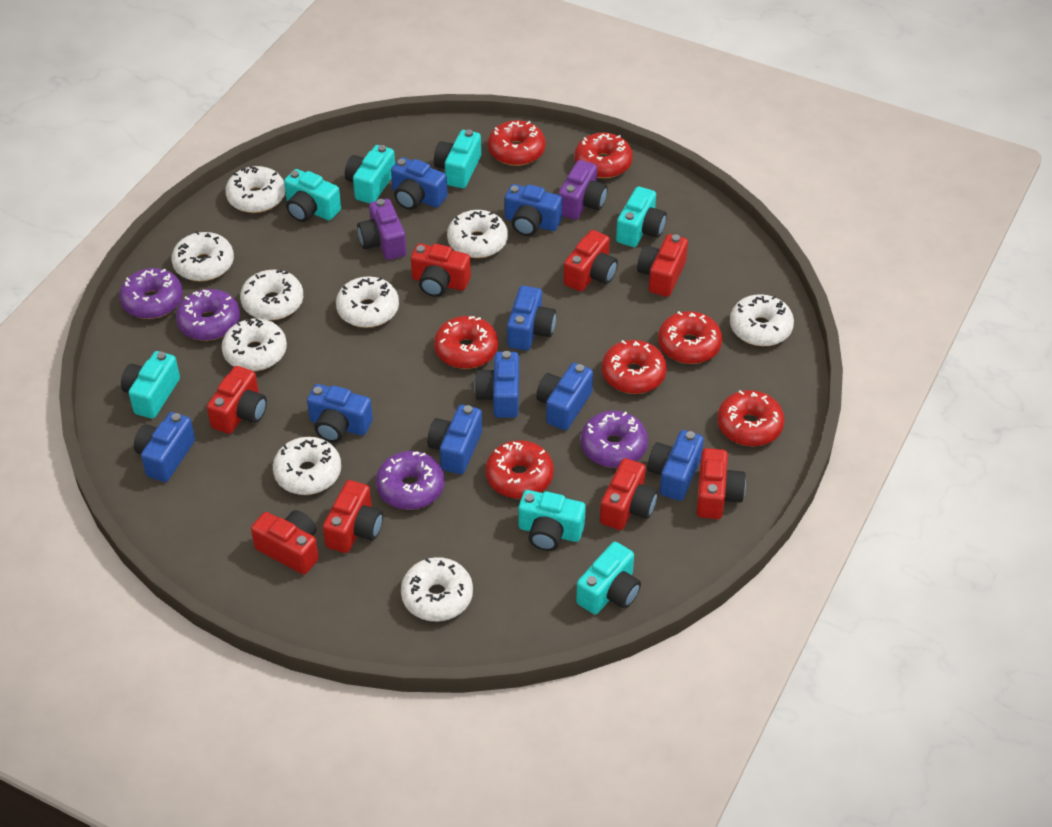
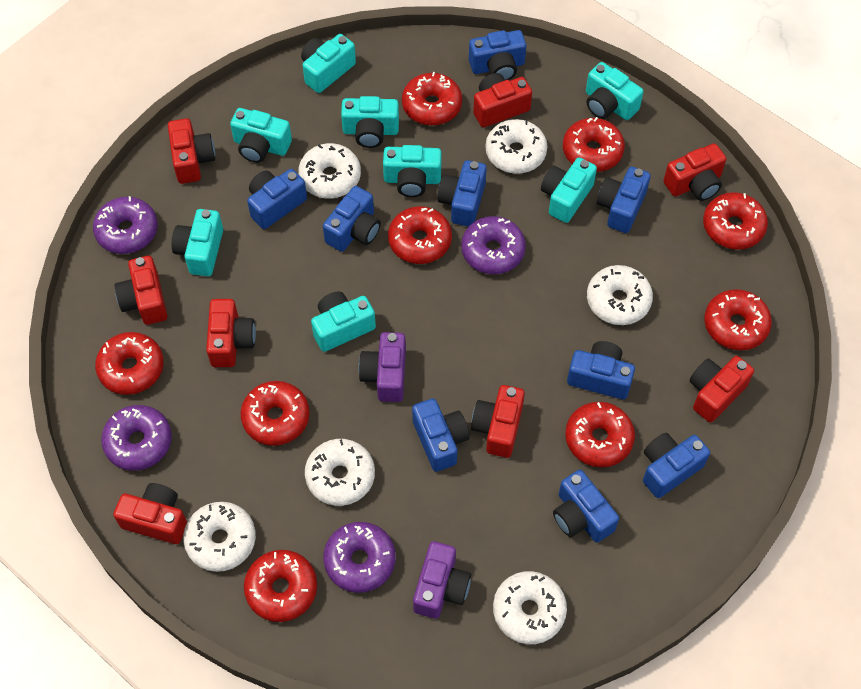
red donut: [434,316,498,369] [485,440,554,499] [488,120,546,166] [574,133,633,178] [602,340,667,394] [658,311,722,364] [717,390,785,446] = 7 -> [95,332,164,395] [240,381,310,446] [244,550,317,622] [388,206,452,264] [402,72,462,125] [563,117,625,172] [565,402,635,467] [703,192,768,250] [704,289,772,350] = 9
turquoise camera: [121,351,180,419] [284,169,341,222] [345,145,395,204] [434,129,481,188] [518,490,586,551] [576,542,641,614] [616,186,667,247] = 7 -> [172,209,223,276] [230,108,292,163] [301,34,356,93] [311,292,376,352] [341,96,399,148] [383,145,442,197] [541,158,597,223] [586,62,643,120] = 8
white donut: [171,231,234,281] [222,318,287,371] [225,166,285,213] [240,270,303,321] [273,437,341,495] [336,276,399,328] [401,557,473,621] [447,210,508,258] [730,294,794,346] = 9 -> [183,502,256,572] [298,143,361,199] [305,439,375,506] [486,119,547,174] [493,571,567,644] [587,265,653,325] = 6

